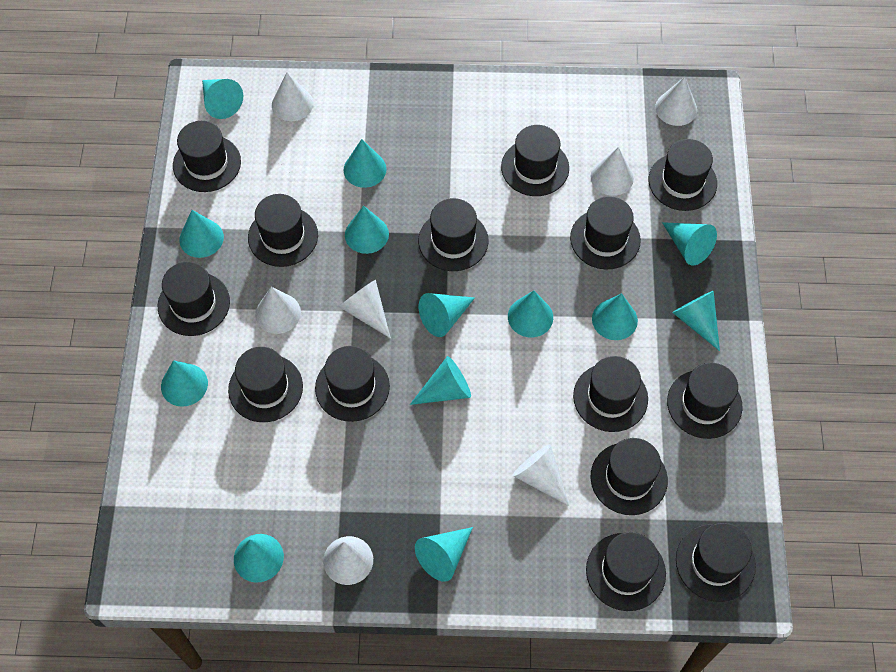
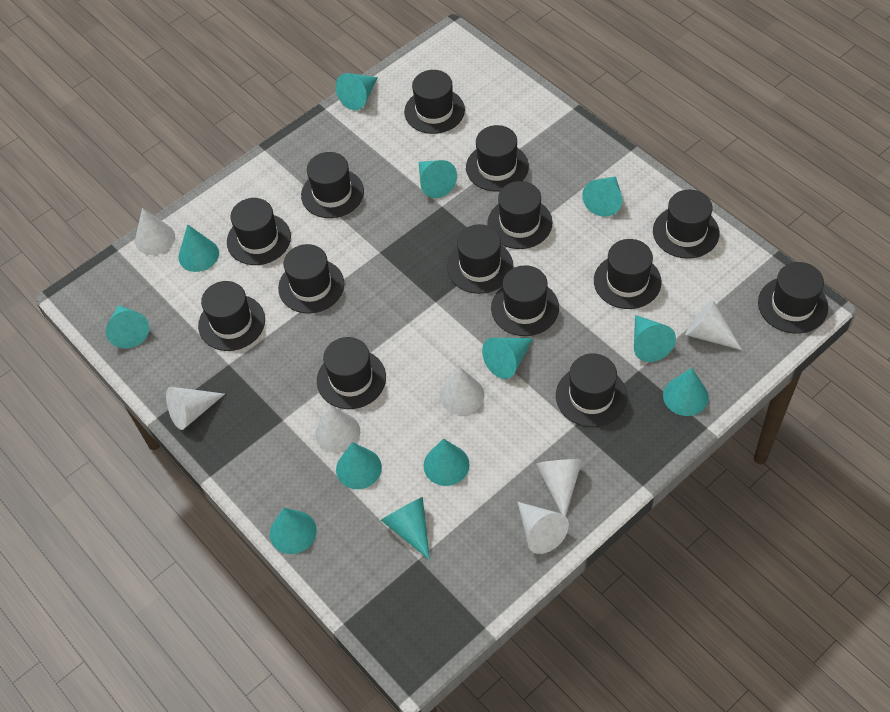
turquoise cone: [161,360,208,407] [179,210,224,258] [202,79,243,119] [234,534,284,583] [343,139,387,188] [345,206,389,254] [410,356,471,405] [415,527,473,582] [419,293,475,337] [508,291,553,337] [592,293,638,340] [662,222,717,265] [672,291,720,351] = 13 -> [106,305,150,349] [179,224,219,272] [270,508,317,554] [336,73,378,110] [336,442,382,489] [381,497,430,560] [419,160,457,198] [423,438,469,486] [482,338,533,379] [582,176,622,217] [634,315,676,362] [663,368,709,416] = 12

